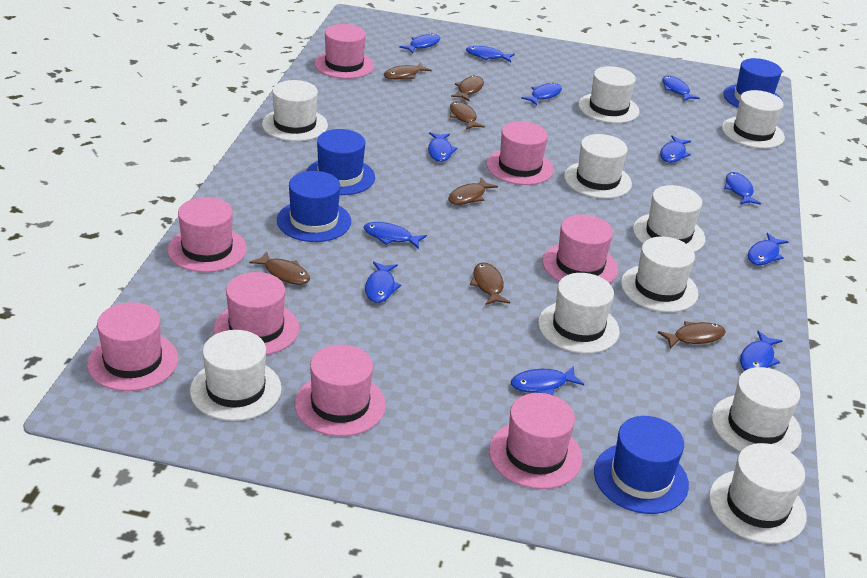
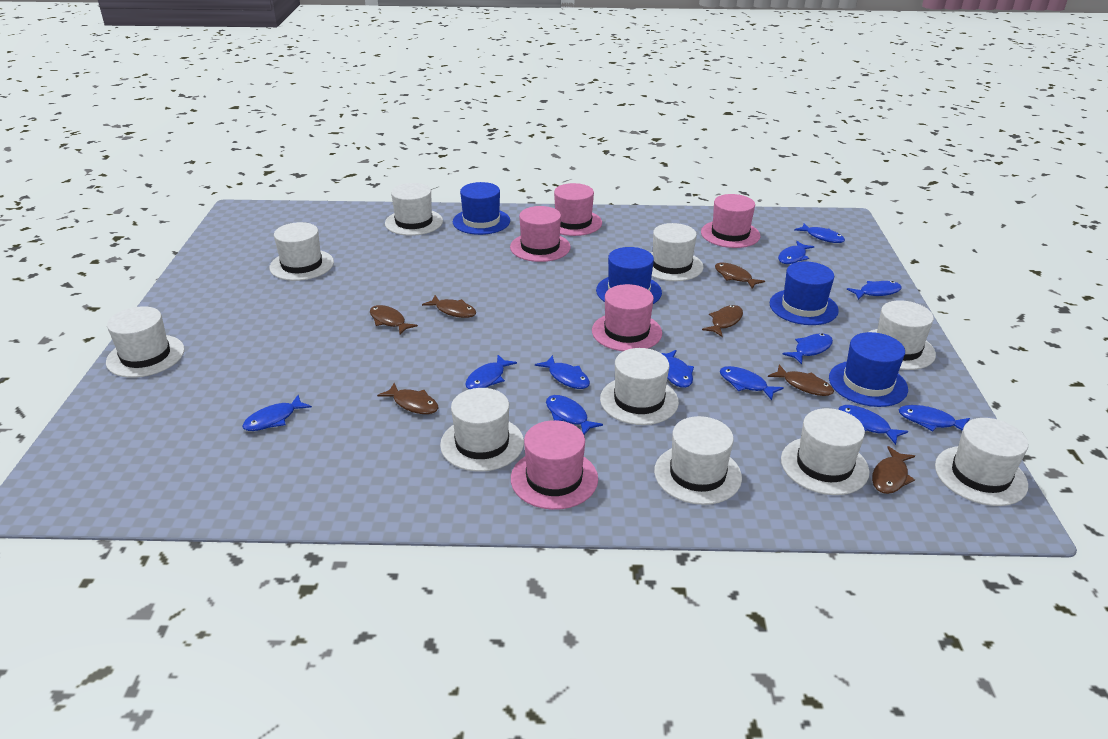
pink hat: [87,302,178,391] [167,197,247,272] [214,272,299,355] [295,344,386,436] [314,24,374,79] [486,121,554,185] [489,393,582,489] [543,214,618,283] = 8 -> [510,206,571,262] [511,420,598,510] [554,183,602,236] [592,284,662,351] [701,194,760,248] = 5

